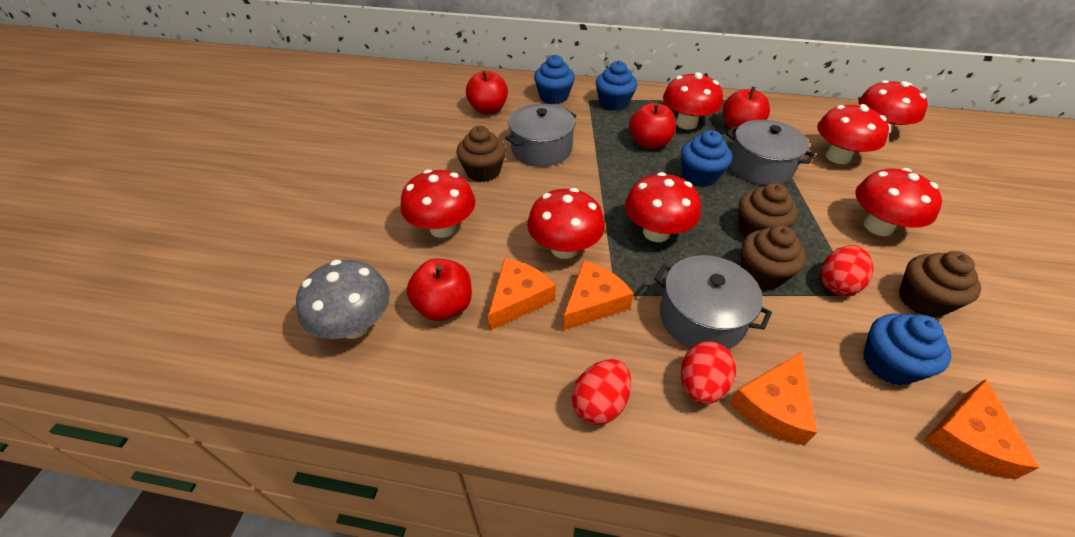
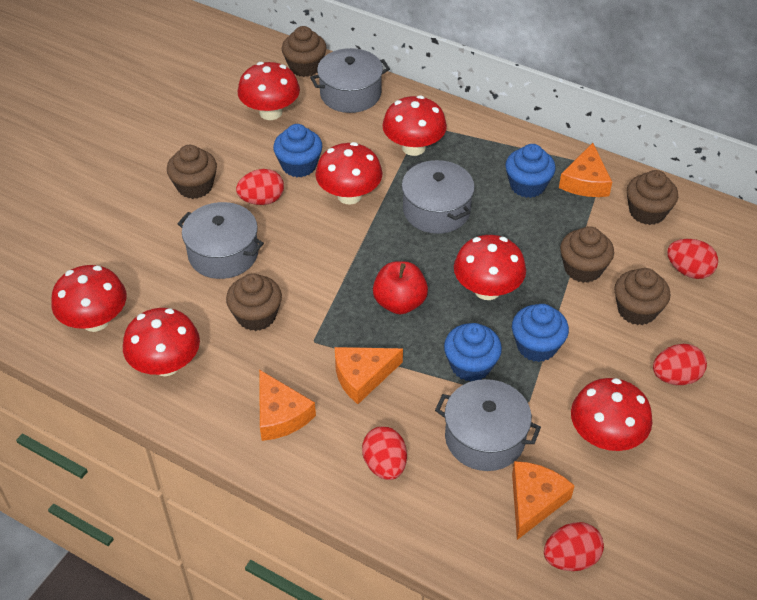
brown cupcake: [457,126,506,182] [738,183,798,238] [741,225,806,290] [899,251,981,318] = 4 -> [167,145,217,199] [226,273,282,331] [282,26,327,77] [560,226,614,283] [614,268,670,325] [627,170,678,225] = 6
grey mushroom: [296,260,390,339] = 1 -> none = 0
grey pot: [505,104,577,167] [654,255,772,349] [726,120,815,185] = 3 -> [178,202,264,279] [310,48,390,113] [402,160,475,234] [435,379,541,471] = 4
red apple: [407,259,472,321] [466,70,508,114] [629,103,676,149] [723,87,770,132] = 4 -> [373,261,428,314] = 1
red egg: [572,359,631,425] [681,341,736,404] [821,245,874,296] = 3 -> [236,169,284,205] [362,426,407,480] [544,522,604,571] [653,344,707,385] [667,239,718,279] = 5

